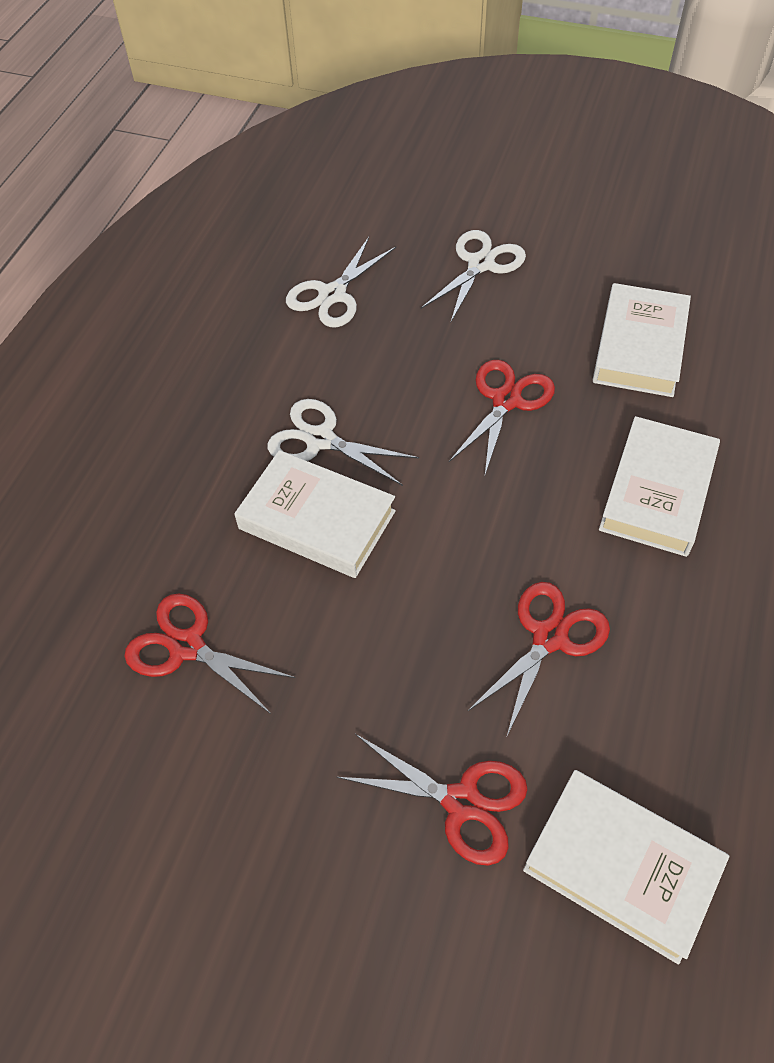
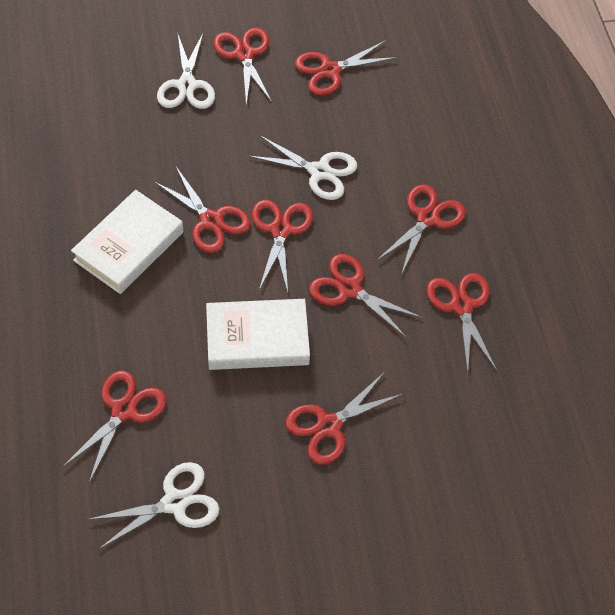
red scissors: [124,594,296,714] [336,734,528,866] [449,360,555,474] [467,582,610,738] = 4 -> [62,371,167,483] [154,167,251,253] [213,28,272,105] [252,200,313,293] [285,373,403,465] [295,41,397,96] [309,254,422,338] [377,184,466,275] [426,273,497,373] = 9
white book: [234,450,396,578] [523,770,729,964] [593,283,691,397] [599,416,720,557] = 4 -> [71,190,183,294] [206,299,310,370] = 2

